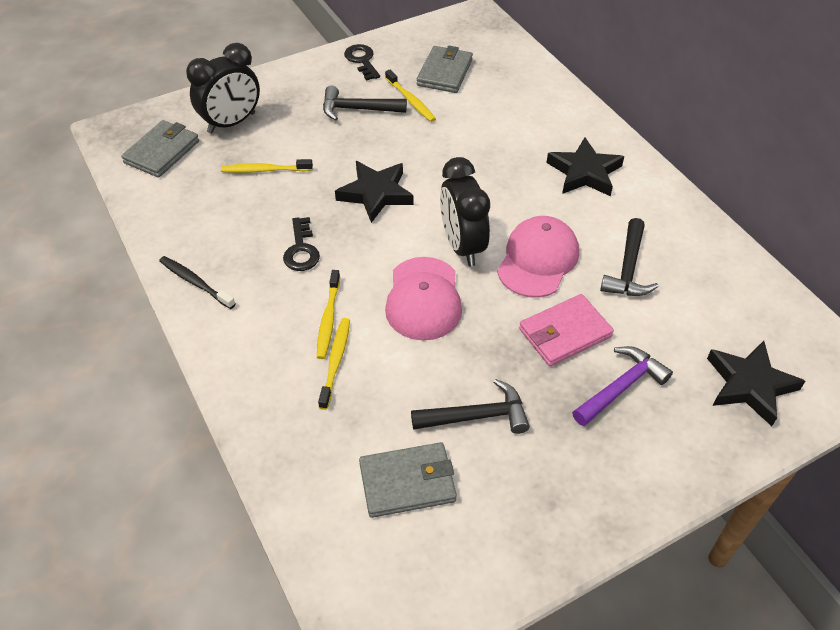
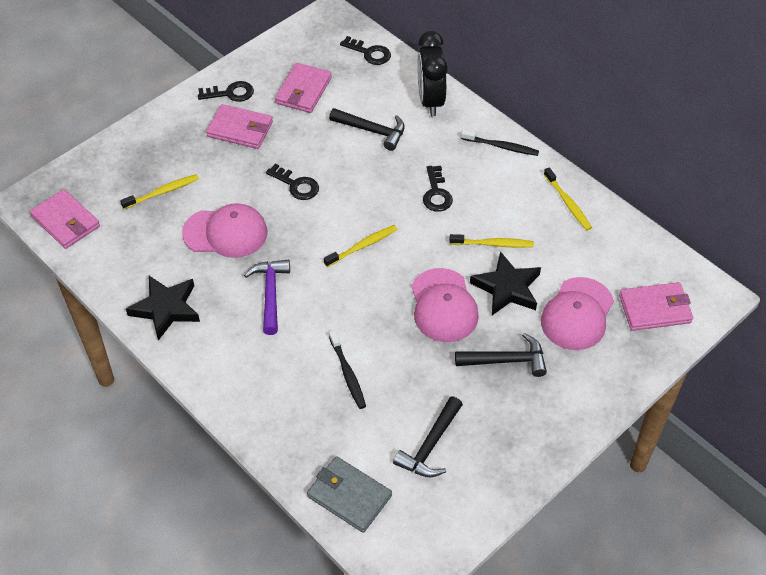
black clock: [186,43,260,134] [440,157,490,266] = 2 -> [417,31,448,116] = 1
black key: [283,217,320,271] [344,44,380,81] = 2 -> [198,81,254,102] [266,164,319,200] [340,36,391,65] [423,166,453,212] = 4
black star: [335,161,414,223] [547,137,624,196] [707,341,805,426] = 3 -> [126,276,200,341] [470,251,541,315] = 2
black toothbrush: [159,256,236,309] = 1 -> [329,330,366,409] [461,130,539,156] = 2
grey wallet: [121,120,199,178] [359,442,457,518] [417,46,473,93] = 3 -> [307,456,392,533] = 1
pink cap: [385,257,462,340] [497,216,579,298] = 2 -> [182,203,268,258] [412,268,479,342] [541,277,614,350] = 3
pink wallet: [519,294,614,366] = 1 -> [30,189,100,249] [206,104,273,149] [275,63,332,113] [619,282,693,331] = 4

